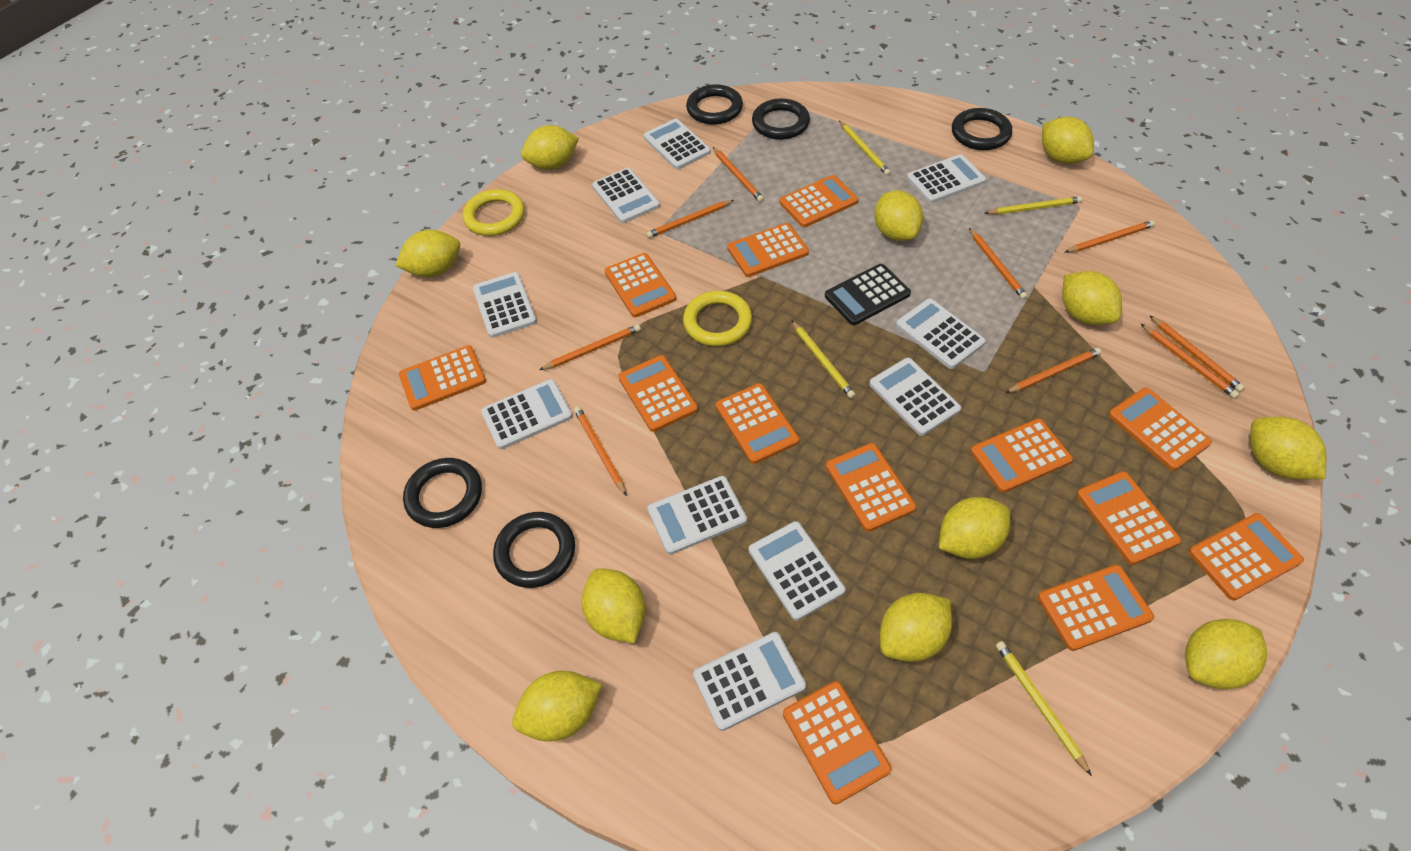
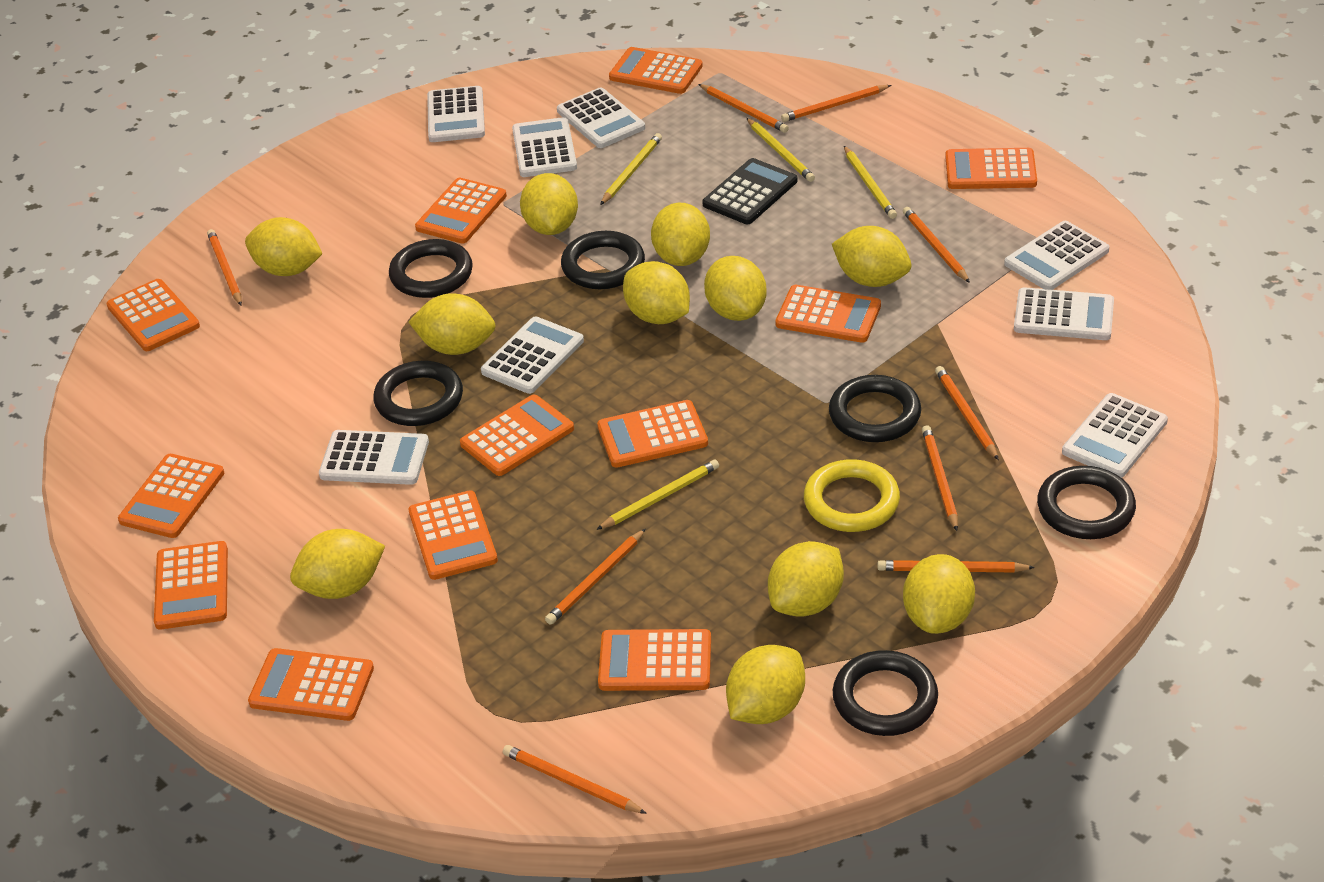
black ring: [403,458,482,528] [493,512,575,588] [686,84,743,125] [752,98,810,140] [952,108,1012,150] = 5 -> [374,361,463,426] [389,239,473,298] [561,231,645,289] [829,375,921,442] [833,650,938,736] [1037,466,1136,539] = 6
orange calculator: [399,345,486,411] [605,253,676,317] [618,355,698,432] [716,383,799,464] [727,223,809,277] [780,175,858,227] [783,681,891,804] [826,443,916,532] [970,419,1073,493] [1038,565,1154,651] [1077,471,1181,565] [1108,387,1212,471] [1188,513,1304,601] = 13 -> [107,279,200,351] [118,454,224,538] [154,541,228,629] [248,648,374,721] [408,490,498,580] [415,178,507,244] [460,394,574,476] [597,400,708,468] [598,629,711,691] [609,47,703,94] [776,285,881,343] [945,148,1037,189] = 12
white calculator: [473,272,537,338] [481,379,572,449] [592,168,660,223] [643,119,711,169] [647,476,747,555] [693,632,806,731] [749,521,845,621] [869,358,961,436] [896,298,986,369] [907,154,986,203] = 10 -> [319,430,429,485] [427,86,485,142] [481,316,584,394] [512,117,577,177] [557,87,645,148] [1004,221,1109,290] [1014,287,1114,340] [1062,393,1168,478] = 8
yellow ring: [463,189,525,236] [683,291,752,346] = 2 -> [804,459,900,532] = 1

